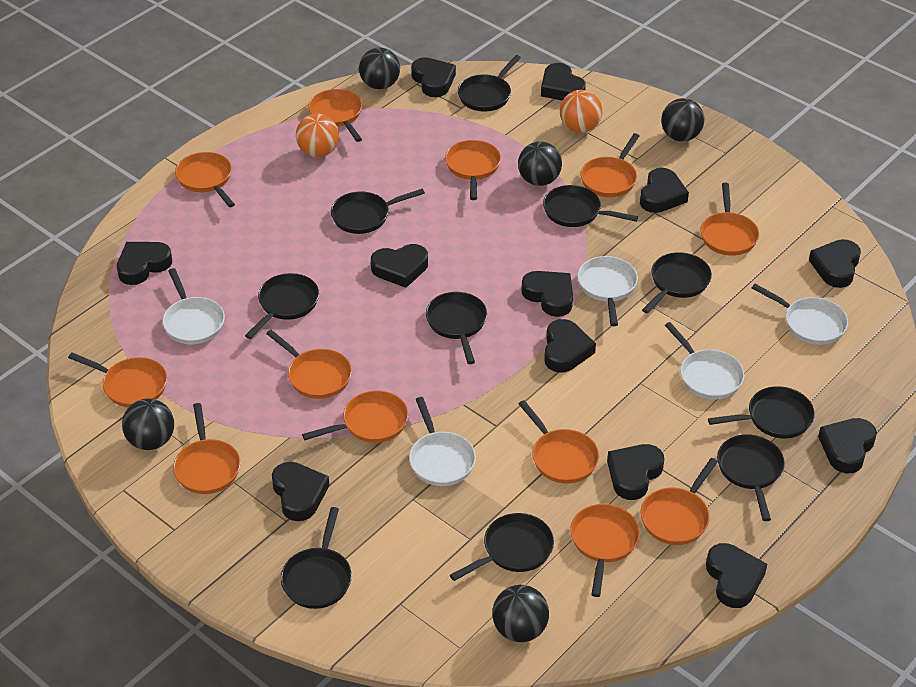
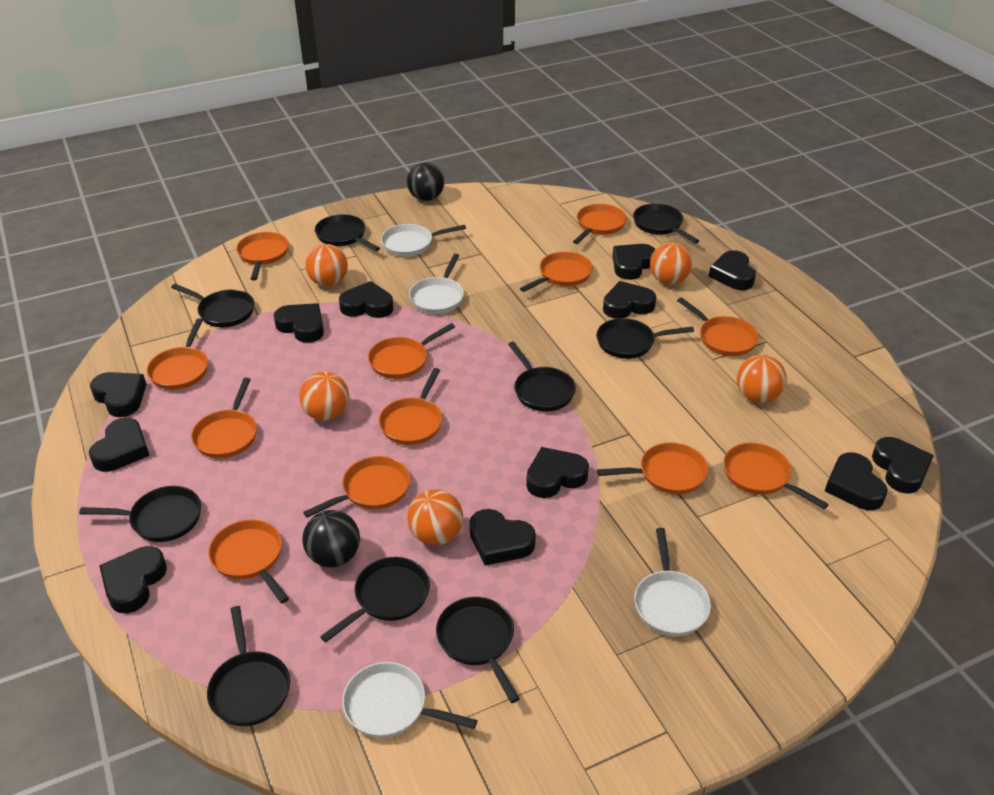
black ball: [122,398,174,450] [359,48,400,89] [492,585,549,642] [518,142,562,186] [661,98,704,142] = 5 -> [302,510,360,567] [407,163,444,201] = 2
black pan: [245,273,319,339] [281,507,352,609] [331,189,425,234] [426,292,487,364] [450,513,554,581] [458,55,521,111] [543,185,638,227] [642,252,712,313] [708,386,815,438] [717,434,785,521] = 10 -> [79,486,201,542] [171,284,254,327] [207,606,290,726] [315,214,380,251] [320,557,430,642] [436,597,520,703] [508,342,576,412] [596,318,694,359] [633,203,699,243] = 9
orange ball: [296,114,339,157] [560,90,602,133] = 2 -> [299,372,349,421] [305,244,348,286] [407,489,463,545] [650,242,692,285] [737,355,787,403] = 5
white pan: [163,268,225,344] [409,397,476,486] [577,256,638,326] [665,322,745,400] [752,284,848,345] = 5 -> [342,662,477,738] [381,224,466,256] [409,254,464,314] [634,528,711,636] = 4

